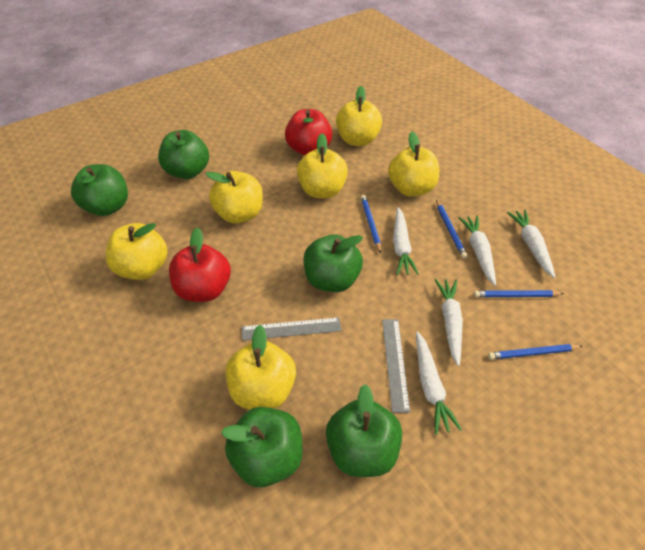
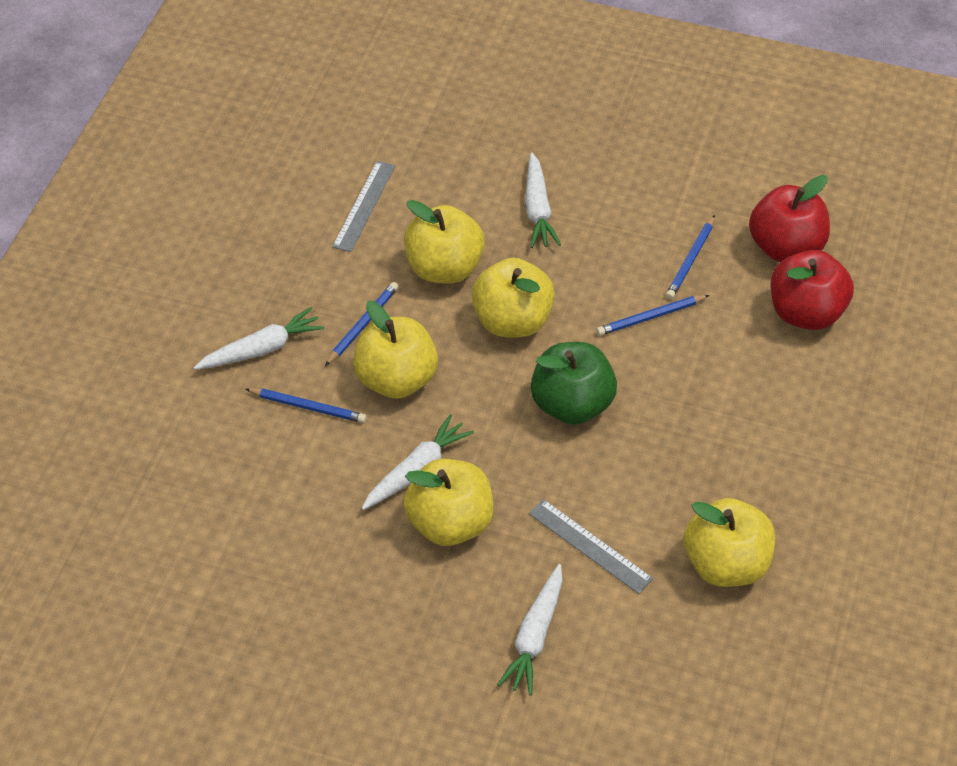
green apple: [71,164,128,216] [158,130,209,179] [221,407,303,487] [304,234,363,292] [326,384,402,477] = 5 -> [531,342,617,425] = 1
white carrot: [393,207,419,275] [416,331,462,435] [435,279,463,366] [458,215,496,286] [507,210,556,278] = 5 -> [194,307,325,370] [362,414,474,510] [497,564,563,695] [525,153,561,248] = 4
yellow apple: [106,223,168,280] [206,171,263,223] [226,325,296,409] [297,134,348,198] [336,86,382,146] [388,132,439,196] = 6 -> [353,301,438,399] [404,200,485,284] [404,459,494,546] [472,258,555,338] [684,498,775,587] = 5

